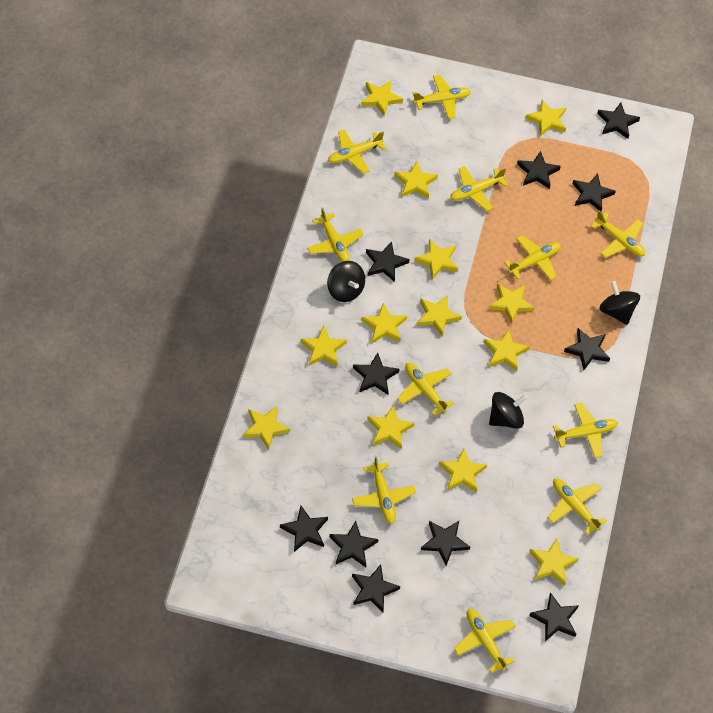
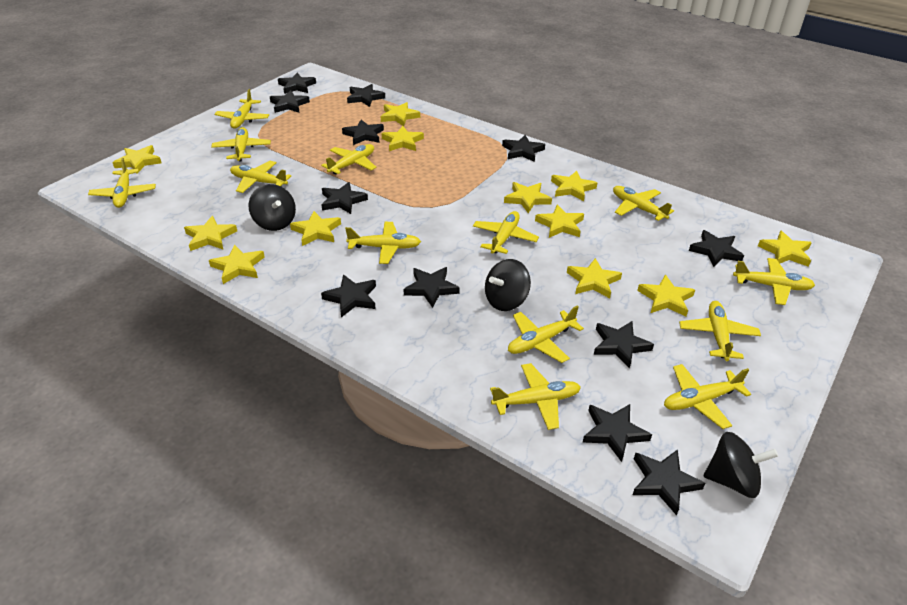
black star: [280,506,328,552] [329,521,378,567] [352,564,400,612] [353,353,400,395] [366,241,410,282] [421,521,470,566] [517,151,561,189] [529,592,579,641] [564,328,610,370] [572,174,616,211] [597,102,640,139] = 11 -> [270,90,310,113] [278,73,316,94] [321,274,376,318] [322,182,368,214] [342,119,384,145] [347,84,385,107] [404,267,460,308] [502,135,545,162] [583,404,652,462] [594,321,654,369] [633,449,705,516] [689,230,744,267] = 12
yellow plane: [307,207,364,262] [328,130,386,174] [352,456,416,524] [397,363,454,416] [413,75,471,119] [450,166,508,211] [454,609,516,673] [504,235,561,281] [548,479,607,535] [553,403,618,458] [591,210,645,258] = 11 -> [88,158,156,208] [211,127,271,162] [215,89,269,129] [230,161,291,193] [321,144,377,174] [345,222,421,264] [473,211,539,254] [490,363,581,430] [508,305,584,363] [613,186,674,221] [664,364,751,429] [679,301,761,361] [733,258,815,305] = 13
yellow star: [243,406,290,450] [301,326,347,367] [361,80,403,116] [361,303,407,343] [367,405,414,449] [394,161,438,199] [414,239,458,279] [417,295,462,336] [439,448,487,492] [483,329,530,371] [489,284,534,324] [525,100,566,136] [529,538,579,586] = 13 -> [112,145,162,174] [184,216,237,251] [209,245,265,284] [290,211,341,246] [381,102,420,126] [382,126,424,151] [504,182,552,213] [535,204,584,238] [551,171,597,201] [567,258,622,298] [637,275,695,316] [758,230,812,267] = 12

